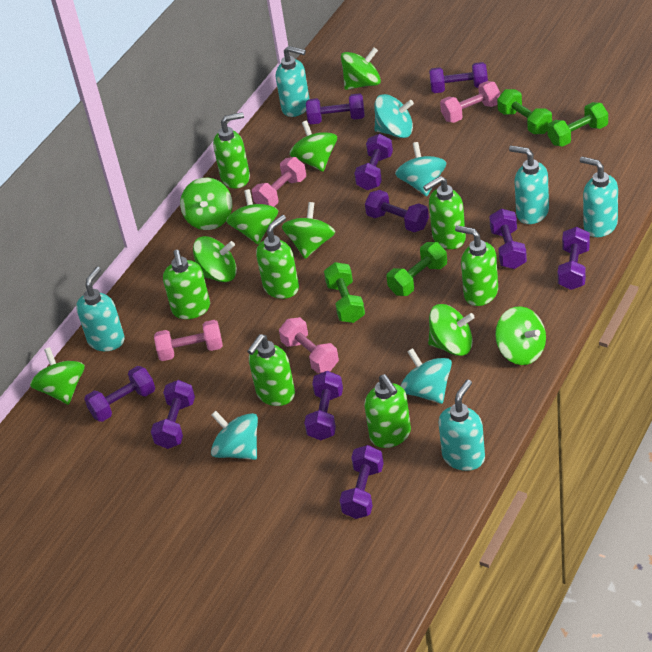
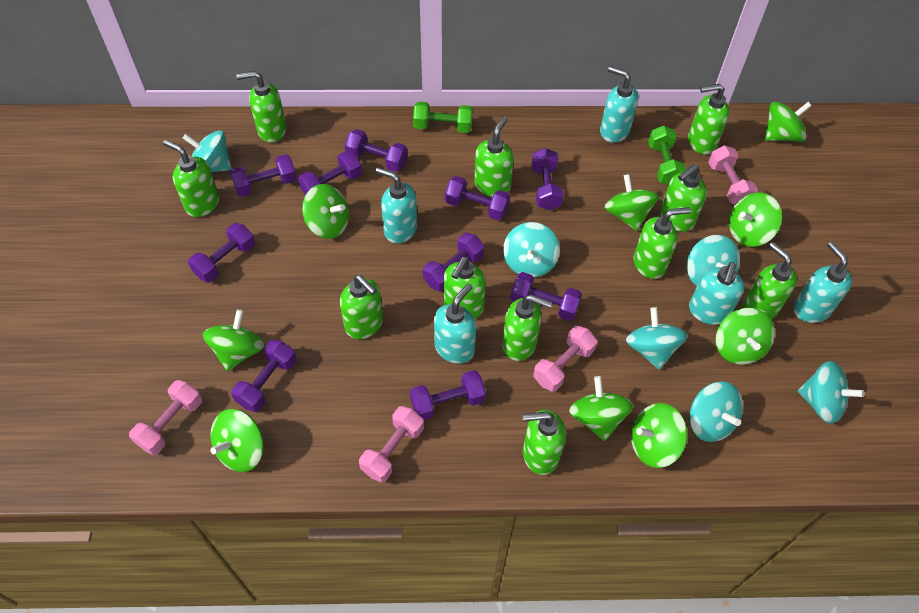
green dumbbell: [324,262,365,323] [386,242,447,296] [497,89,552,134] [547,102,608,147] = 4 -> [413,102,473,133] [648,125,686,185] = 2
green soap dispenser: [163,250,210,319] [213,112,250,189] [247,334,295,406] [256,215,299,299] [364,374,411,448] [423,176,466,249] [455,225,498,306] = 7 -> [163,140,219,217] [236,71,286,143] [340,275,383,339] [444,256,486,319] [474,116,514,197] [502,295,552,361] [523,410,566,475] [634,207,691,279] [660,164,707,232] [688,84,729,155] [742,242,797,319] = 11
turquoise spinning top: [211,411,258,460] [374,94,414,138] [395,142,446,196] [400,348,452,404] = 4 -> [183,130,232,172] [503,222,560,277] [626,307,687,369] [687,235,740,286] [689,381,743,442] [798,361,865,424] = 6

